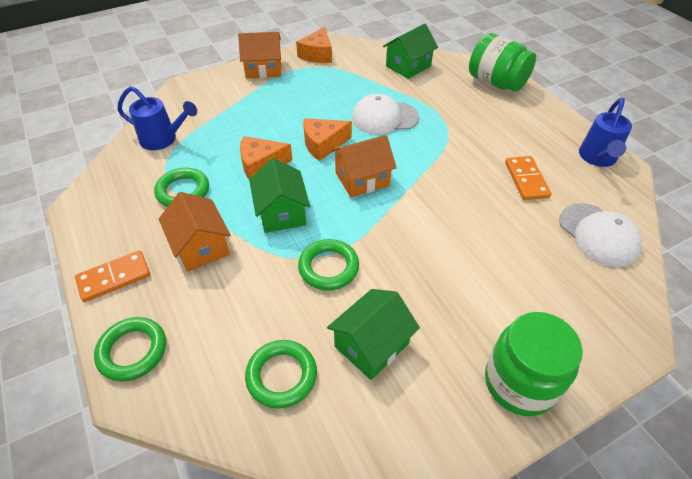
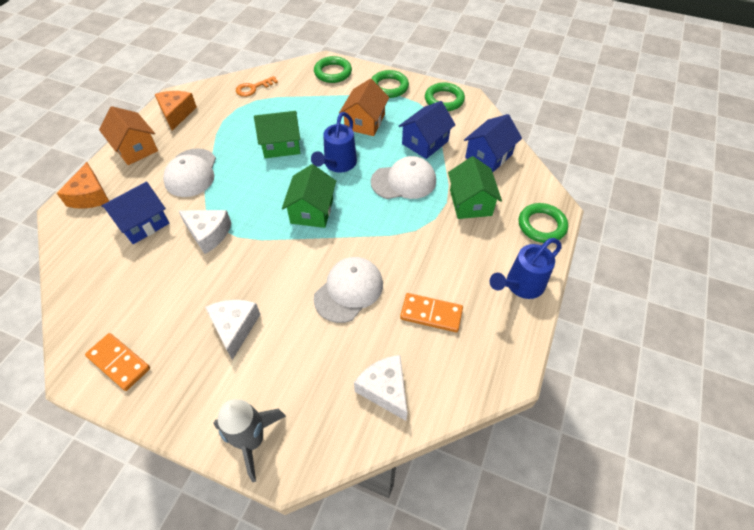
blue house: none = 0 -> [102,182,169,244] [398,101,456,159] [464,114,522,172] = 3
green jar: [469,33,536,92] [485,312,583,416] = 2 -> none = 0
grey rocket: none = 0 -> [213,399,286,482] = 1
orange cheese: [240,136,292,179] [296,27,332,63] [303,118,352,161] = 3 -> [57,162,109,209] [155,91,197,131] = 2
orange house: [159,192,231,272] [238,32,281,78] [331,135,397,197] = 3 -> [99,106,158,165] [339,79,389,136] = 2
orange key: none = 0 -> [236,76,278,97] = 1
white cap: [352,93,419,134] [559,203,642,267] = 2 -> [163,148,216,197] [314,257,383,323] [371,156,436,199] = 3
white cheese: none = 0 -> [178,210,231,254] [205,300,261,360] [354,355,407,421] = 3

